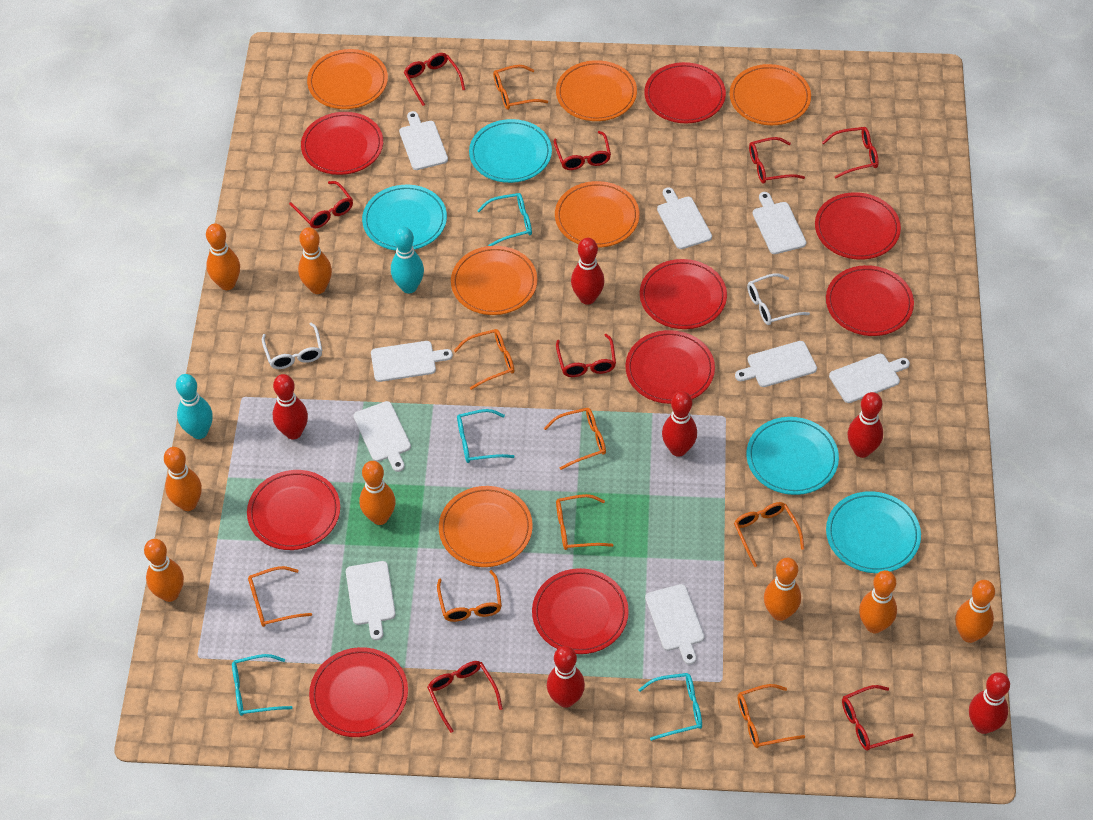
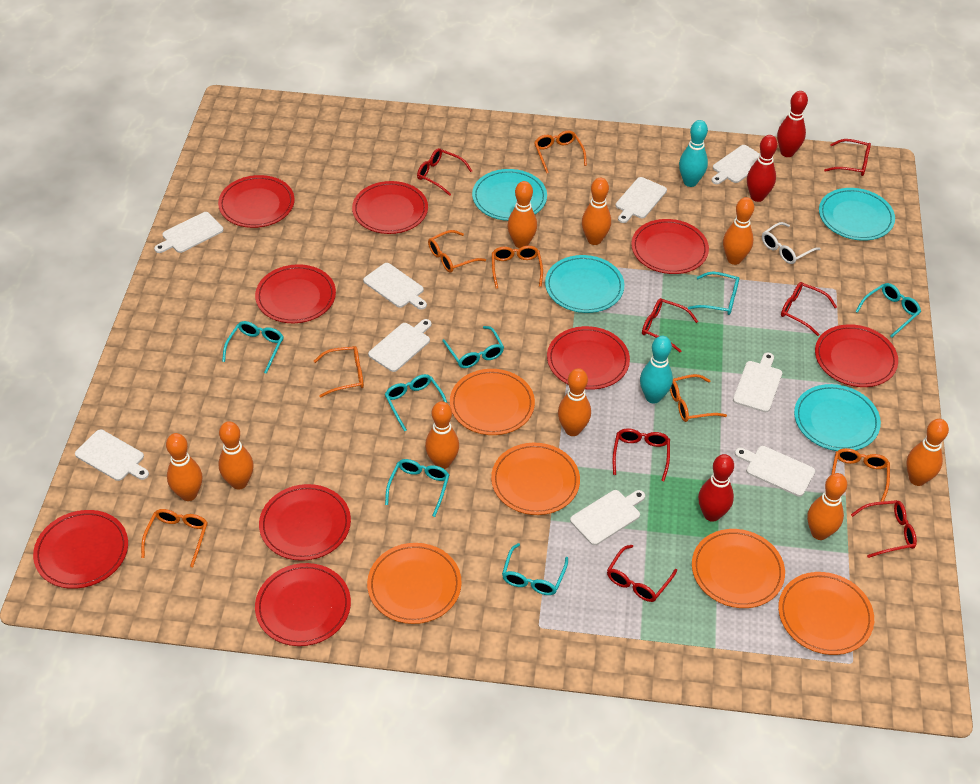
orange bowling pin: [144,539,184,602] [164,447,202,511] [206,224,240,290] [298,227,332,294] [360,461,396,525] [764,558,801,621] [859,570,897,633] [955,580,995,643] = 8 -> [166,433,202,501] [218,421,254,489] [425,401,459,469] [507,181,537,248] [558,368,591,436] [582,178,611,245] [723,197,754,265] [807,473,847,540] [906,419,949,486] = 9
orange glasses: [248,566,312,627] [437,570,502,622] [454,329,515,390] [493,65,548,110] [544,408,606,470] [556,494,614,550] [734,502,804,567] [737,684,805,748] = 8 -> [141,509,208,567] [314,346,364,397] [428,230,486,273] [492,246,543,289] [534,130,587,173] [670,374,727,422] [831,448,890,505] = 7
orange plate: [307,49,388,109] [439,486,533,567] [451,246,537,315] [555,181,640,248] [556,60,637,121] [730,64,811,125] = 6 -> [367,543,462,624] [450,369,535,435] [491,443,580,515] [692,529,785,608] [778,572,874,655] = 5
red bowling pin: [273,374,308,439] [547,646,585,708] [571,238,605,305] [662,391,697,457] [848,392,883,458] [969,672,1010,734] = 6 -> [698,454,734,522] [747,135,778,202] [777,91,808,157] = 3
red glasses: [289,181,353,228] [404,53,465,106] [427,661,503,733] [554,131,611,170] [556,334,616,377] [749,137,805,184] [822,127,879,178] [842,685,913,751] = 8 -> [417,148,472,196] [607,545,677,602] [613,428,670,481] [642,298,698,352] [781,282,837,336] [824,139,871,176] [851,500,917,558] = 7
turquoise glasses: [232,654,293,716] [457,409,515,463] [477,193,532,246] [638,673,702,741] = 4 -> [222,321,284,374] [385,374,447,432] [385,459,449,517] [442,326,504,368] [502,543,568,595] [688,272,739,315] [855,283,921,337] = 7
white glasses: [262,323,322,369] [747,273,810,325] = 2 -> [762,222,821,264] = 1

